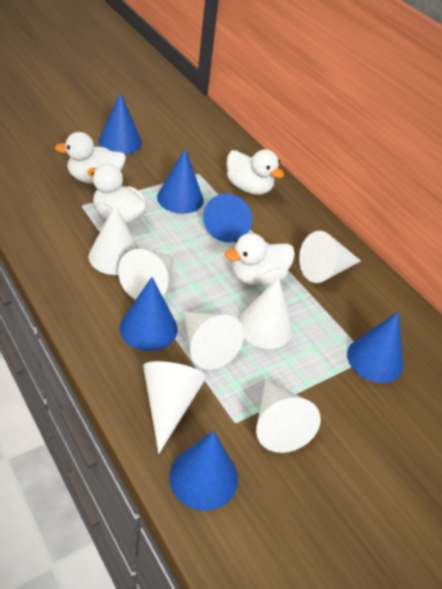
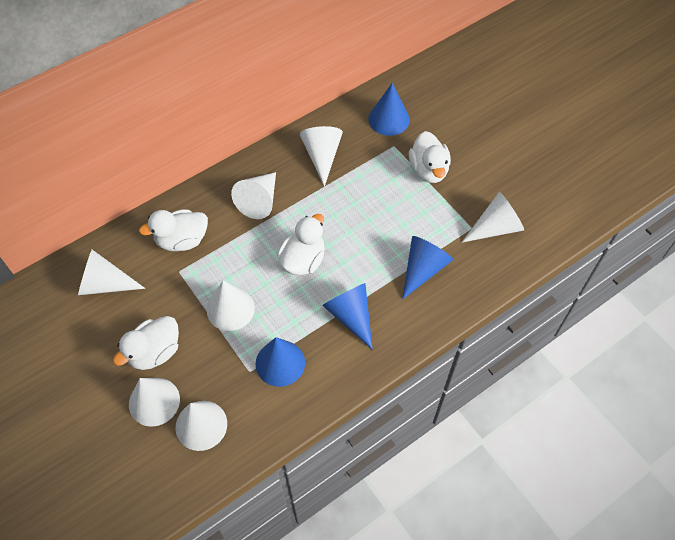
blue cone: [98,92,142,154] [120,277,177,351] [157,149,204,214] [169,431,238,511] [203,194,252,242] [347,312,403,383] = 6 -> [256,337,305,387] [322,283,372,349] [368,83,410,136] [402,236,453,300] = 4

